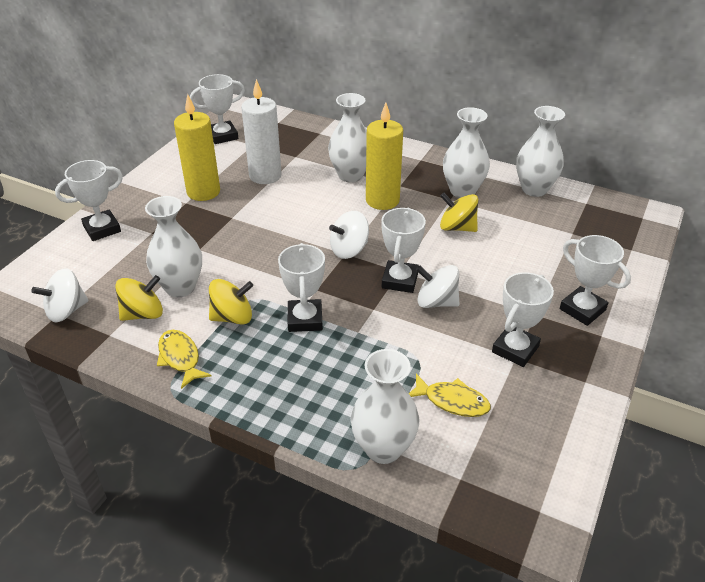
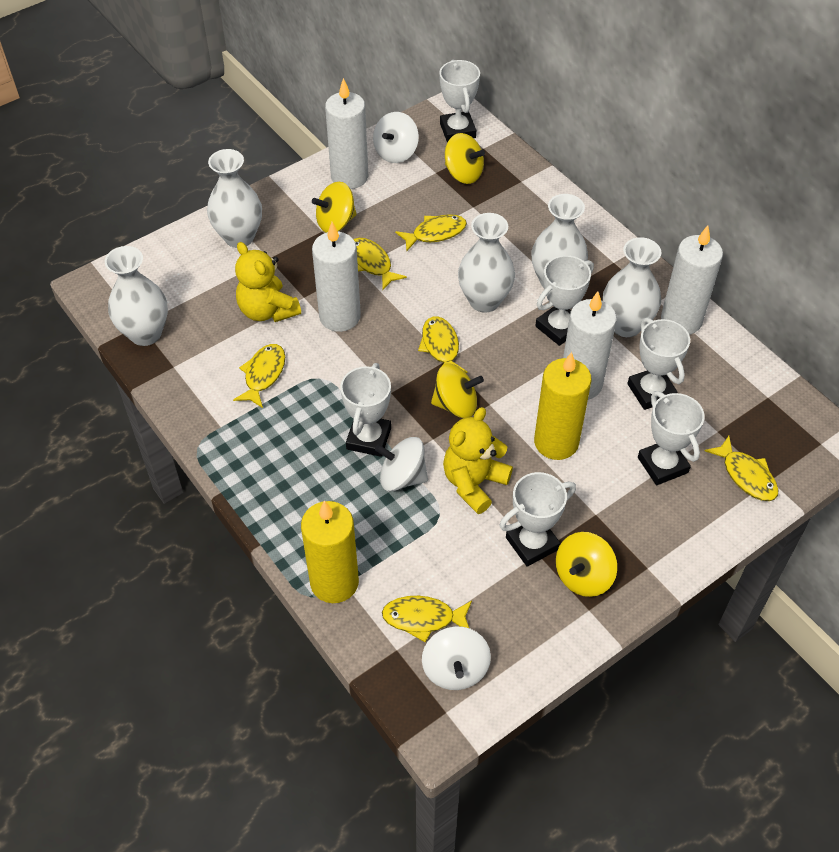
white candle: [241,79,282,184] = 1 -> [312,222,361,332] [325,78,368,189] [563,292,617,400] [661,225,723,335] = 4
yellow fish: [157,330,212,389] [409,374,491,417] = 2 -> [233,344,285,408] [354,238,407,290] [382,596,472,642] [395,214,467,251] [418,316,467,373] [705,436,778,501] = 6
yellow spinning top: [115,275,163,321] [209,279,253,324] [440,193,478,232] = 3 -> [312,181,357,233] [431,363,484,418] [445,133,485,184] [556,532,617,597] = 4
yellow teddy bear: none = 0 -> [235,242,301,322] [443,407,513,514] = 2

